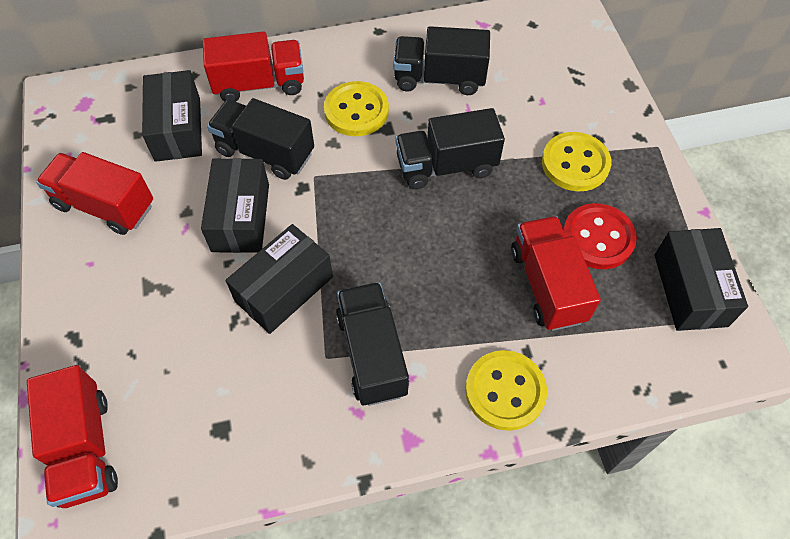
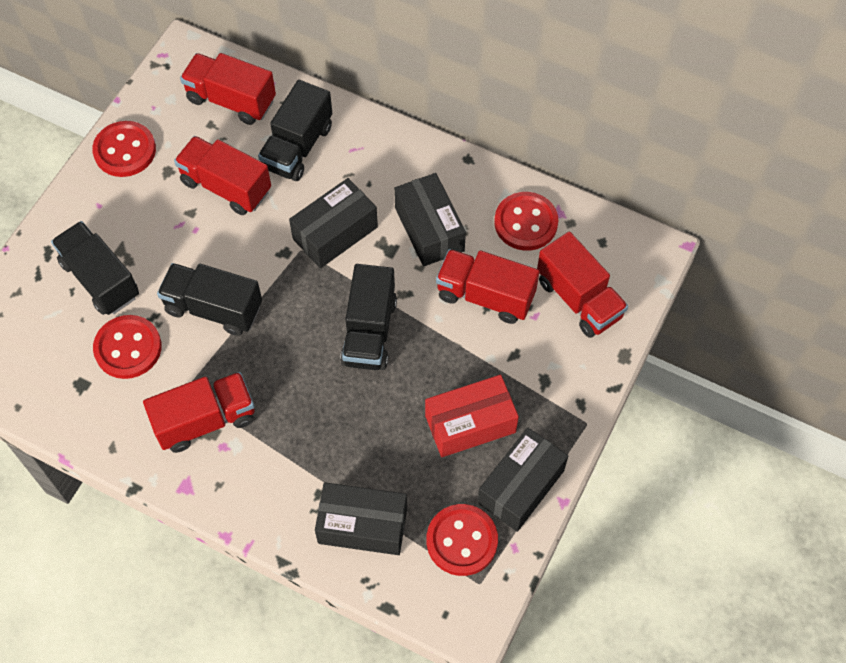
red box: none = 0 -> [425,375,519,457] = 1
red button: [563,203,637,269] = 1 -> [92,121,156,177] [93,315,161,379] [427,504,498,576] [494,192,558,251] = 4
red truck: [27,365,118,508] [36,152,153,235] [203,31,304,102] [511,216,601,331] = 4 -> [143,372,255,453] [174,136,271,215] [180,53,276,125] [436,249,539,324] [537,232,628,338] = 5
yellow button: [324,81,389,136] [465,350,547,431] [542,132,611,192] = 3 -> none = 0

